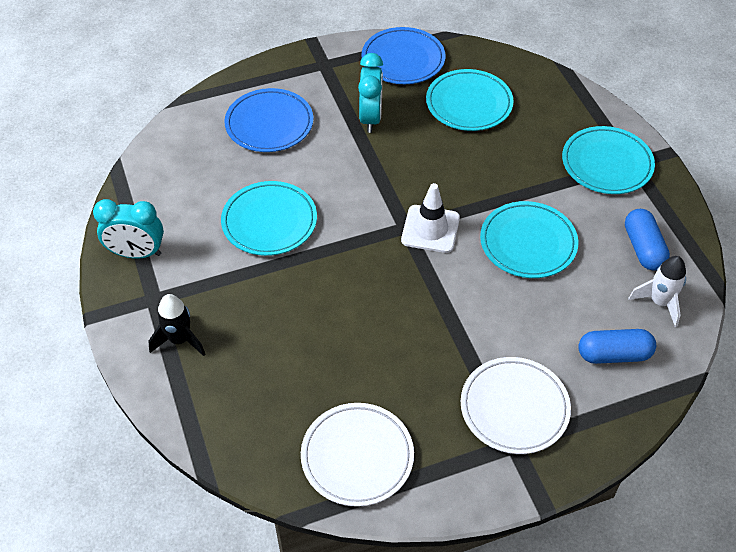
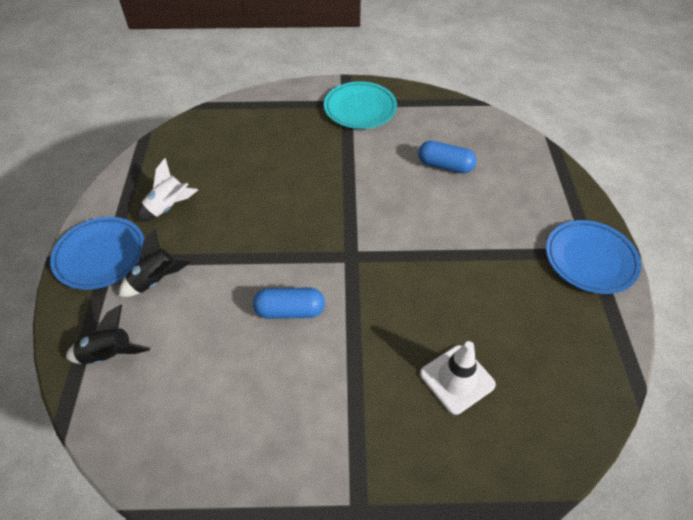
black rocket: [148,294,205,356] = 1 -> [66,305,150,364] [119,228,191,297] = 2
turquoise clock: [93,199,164,259] [358,53,383,133] = 2 -> none = 0
turquoise plate: [221,181,317,256] [426,69,514,131] [480,201,578,278] [562,126,655,194] = 4 -> [324,81,397,129] = 1
white plate: [301,403,414,507] [461,357,571,454] = 2 -> none = 0

